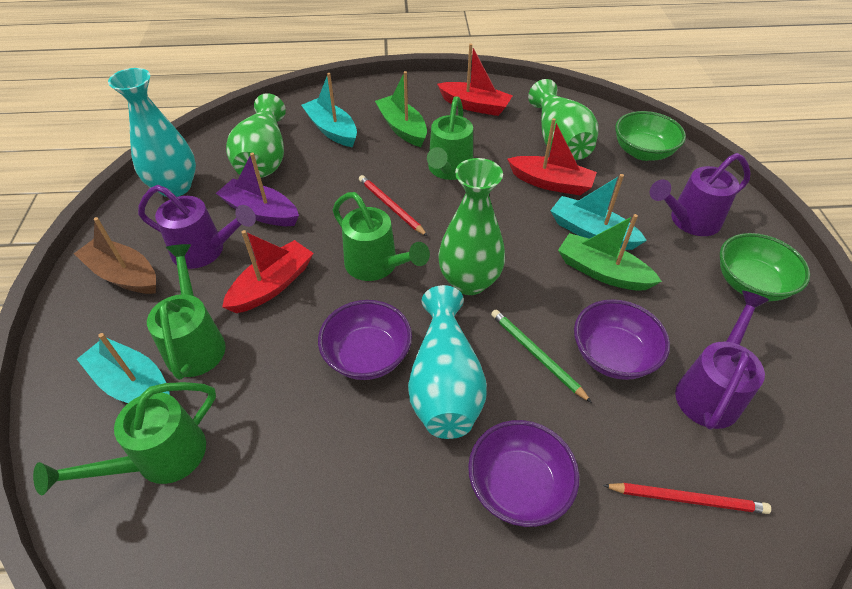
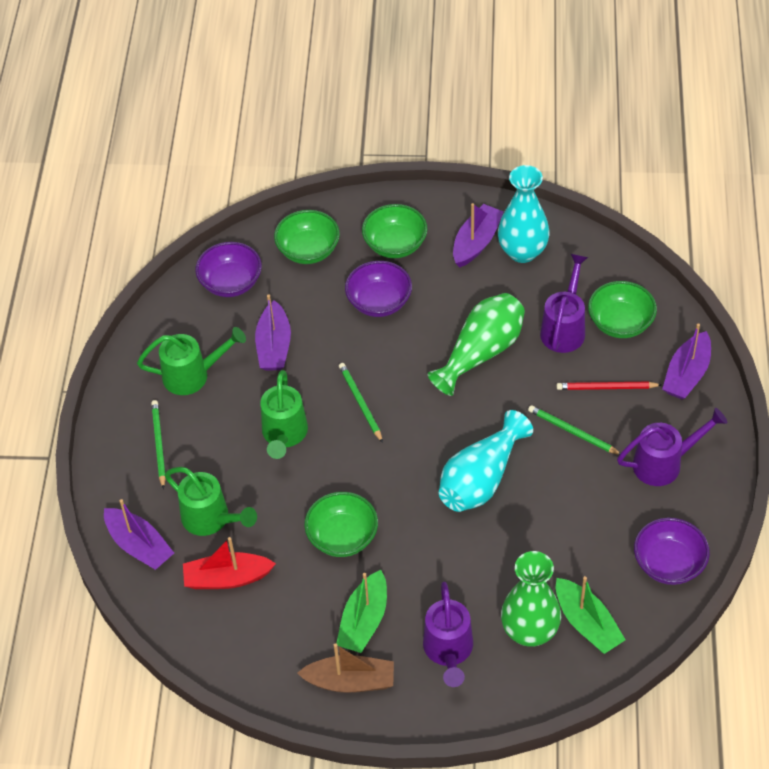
green bowl: [615,111,686,161] [720,233,810,301] = 2 -> [274,210,340,264] [304,492,378,557] [362,204,428,258] [588,281,657,338] = 4
green pencil: [491,309,592,403] = 1 -> [151,400,166,489] [339,363,383,443] [528,405,621,455] = 3
green vase: [226,93,286,178] [438,158,505,295] [528,79,598,160] = 3 -> [427,293,525,396] [501,551,561,647] = 2
green watering can: [33,382,216,495] [147,244,226,380] [333,192,430,281] [427,96,473,180] = 4 -> [137,327,246,395] [165,467,257,536] [260,370,308,459] = 3
purple boat: [216,153,299,226] = 1 -> [104,499,174,570] [255,295,291,371] [453,203,504,268] [662,323,711,400] = 4
red boat: [222,230,314,313] [437,43,513,116] [507,118,597,195] = 3 -> [183,537,276,589] = 1
red pencil: [359,175,427,236] [602,483,771,514] = 2 -> [557,382,662,390] = 1
turquoise boat: [77,333,170,403] [301,73,357,147] [550,174,647,250] = 3 -> none = 0

